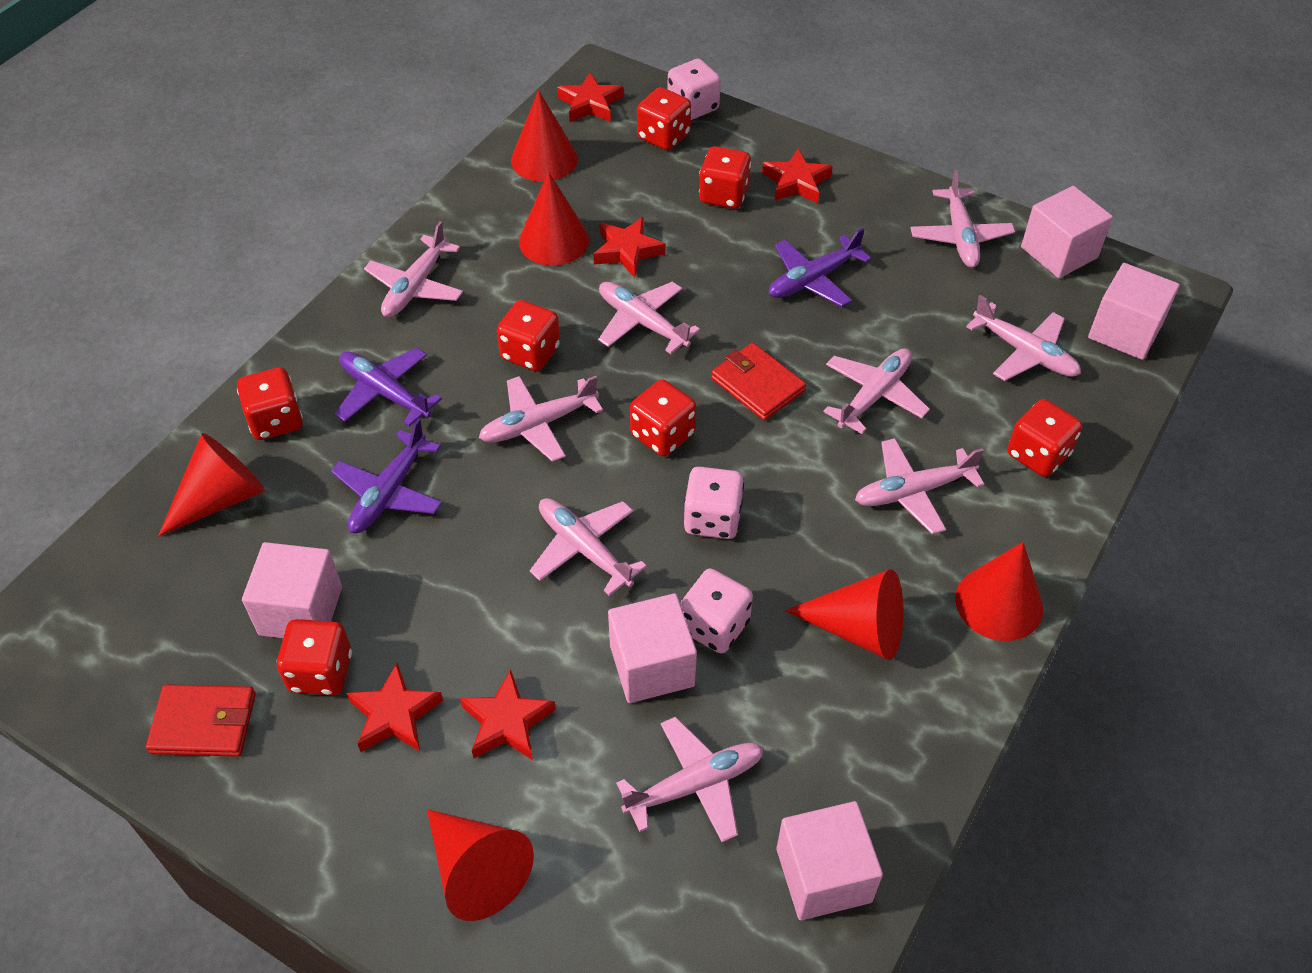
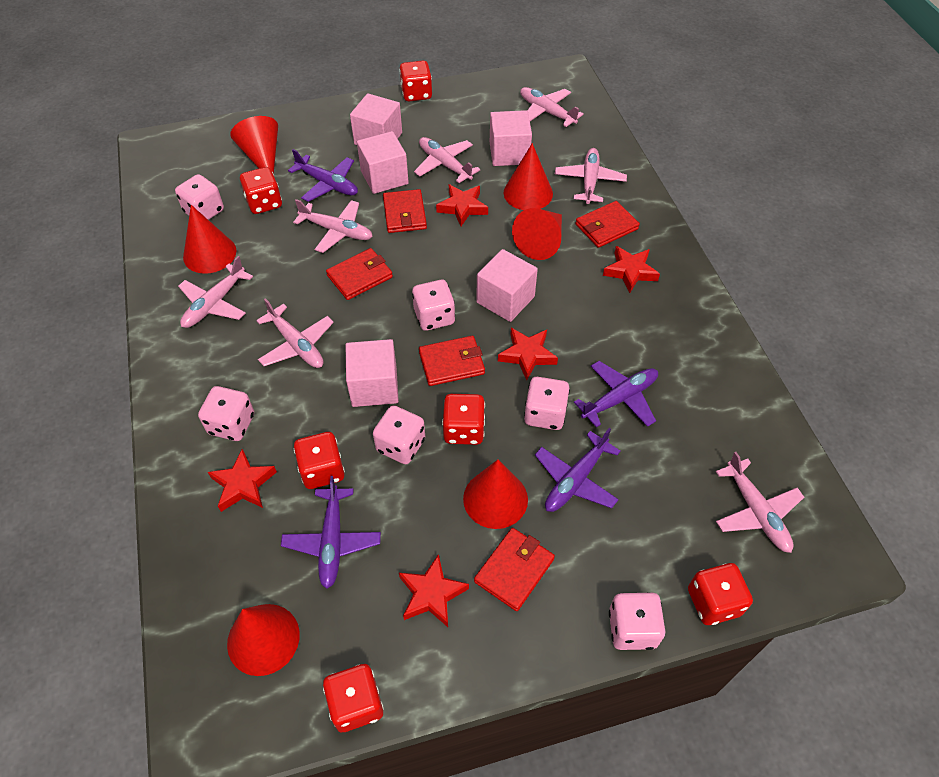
pink dice: [668,59,721,120] [681,569,753,653] [684,467,744,539] = 3 -> [175,174,224,220] [198,386,254,441] [373,405,425,464] [412,280,455,331] [524,377,570,430] [609,592,665,650] = 6
pink plane: [364,221,463,317] [479,376,603,462] [530,498,647,596] [598,281,700,354] [616,717,764,842] [823,348,930,434] [855,438,985,534] [910,170,1015,268] [966,295,1081,381] = 9 -> [178,256,253,328] [256,298,334,368] [293,199,373,253] [414,137,480,183] [520,87,584,127] [555,148,627,204] [716,452,804,553] = 7
purple plane: [331,418,442,533] [335,348,442,427] [769,228,871,307] = 3 -> [281,476,381,589] [288,149,358,202] [535,428,621,512] [574,361,658,427] = 4
red dice: [237,367,303,440] [276,619,352,695] [496,300,560,371] [630,380,696,456] [637,87,691,150] [699,146,751,209] [1007,399,1082,477] = 7 -> [240,167,282,214] [294,432,345,489] [323,664,384,732] [399,61,432,101] [442,394,485,445] [688,563,753,625] = 6
red wallet: [146,684,256,757] [711,343,806,421] = 2 -> [326,248,393,300] [383,189,427,233] [419,336,485,386] [474,528,555,611] [575,201,640,248] = 5

